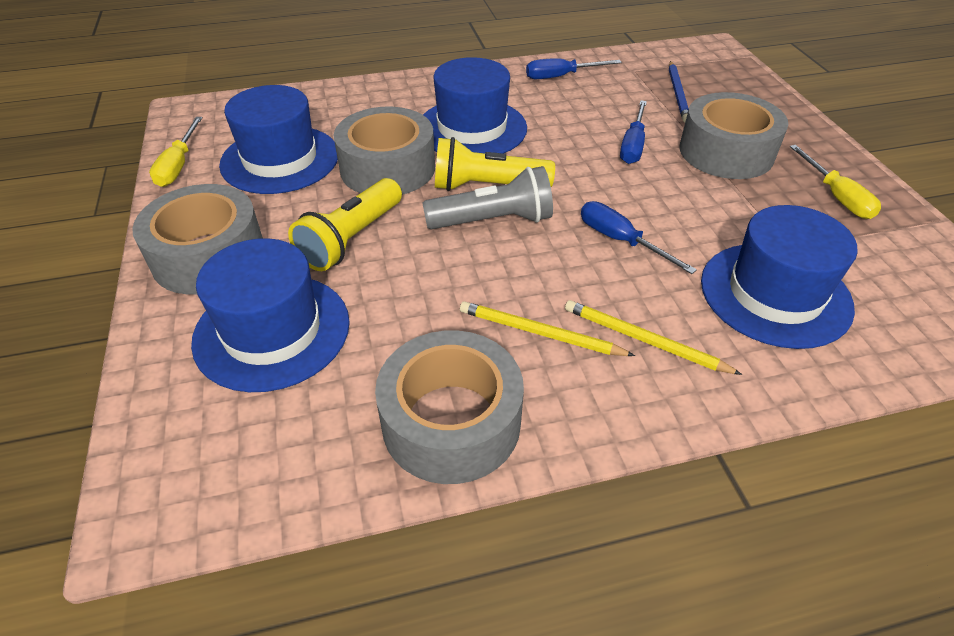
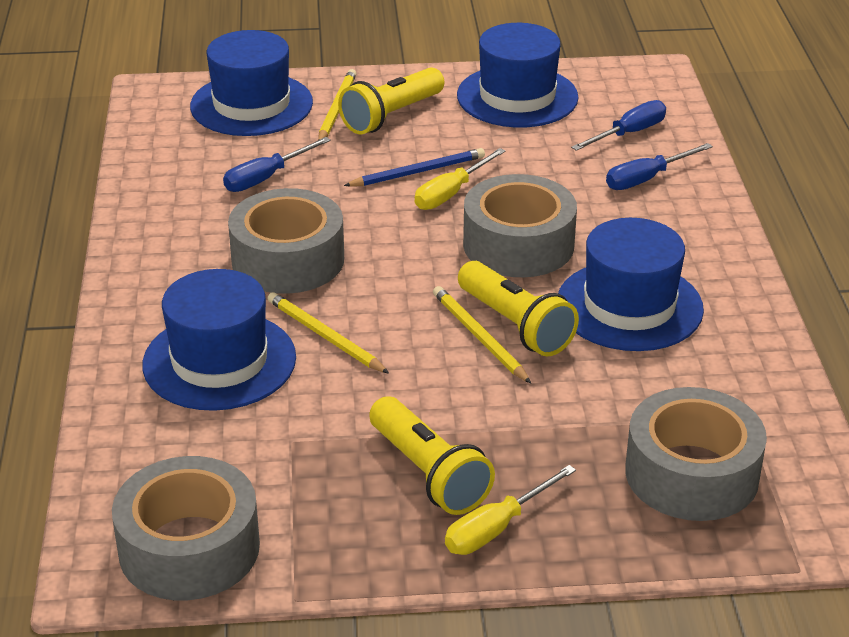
grey flashlight: [422,166,553,229] = 1 -> none = 0
yellow flashlight: [288,178,402,271] [435,137,555,191] = 2 -> [338,67,444,134] [369,397,495,515] [458,261,579,356] = 3
yellow pencil: [460,301,635,356] [565,300,742,375] = 2 -> [267,292,389,374] [318,69,357,140] [433,286,531,384] = 3

